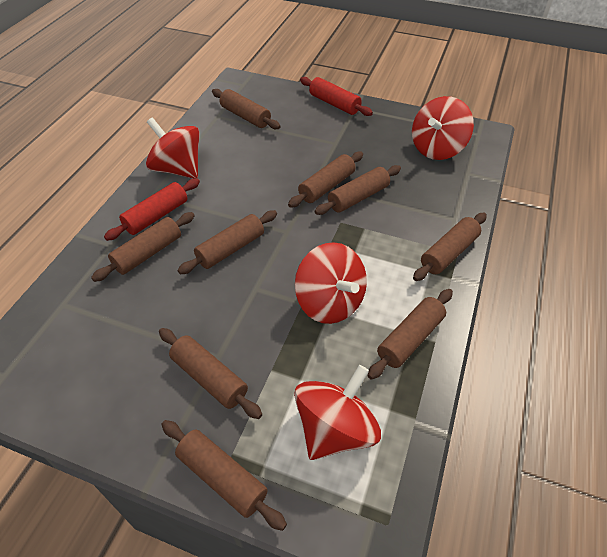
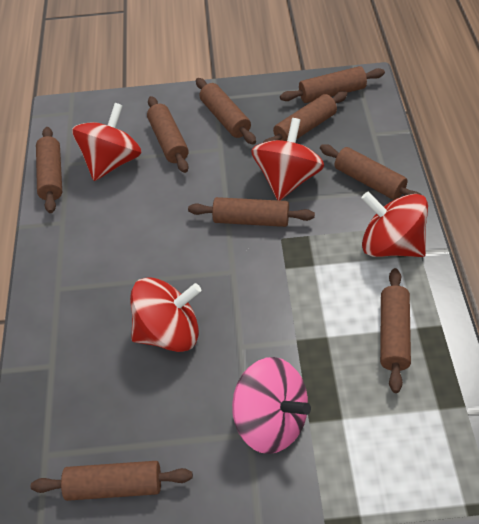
pink spinning top: none = 0 -> [232,357,311,454] = 1
red rolling pin: [104,178,200,241] [300,77,373,116] = 2 -> none = 0

